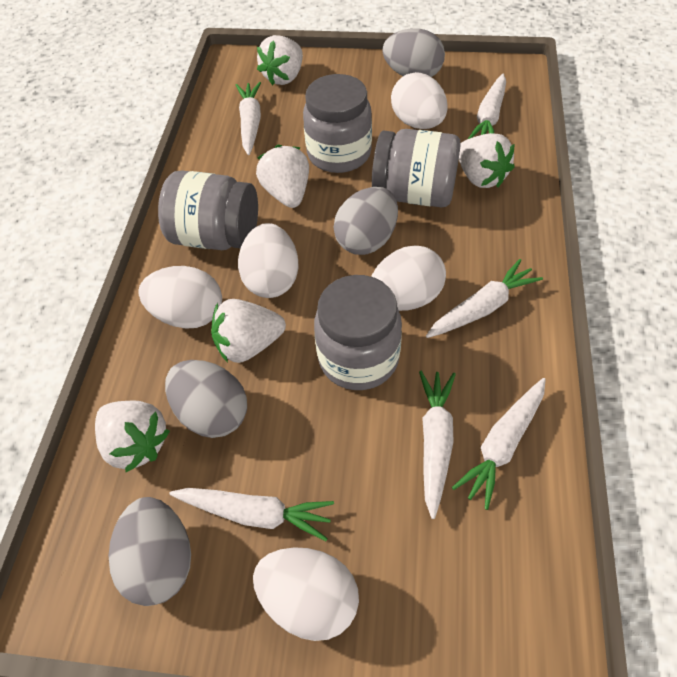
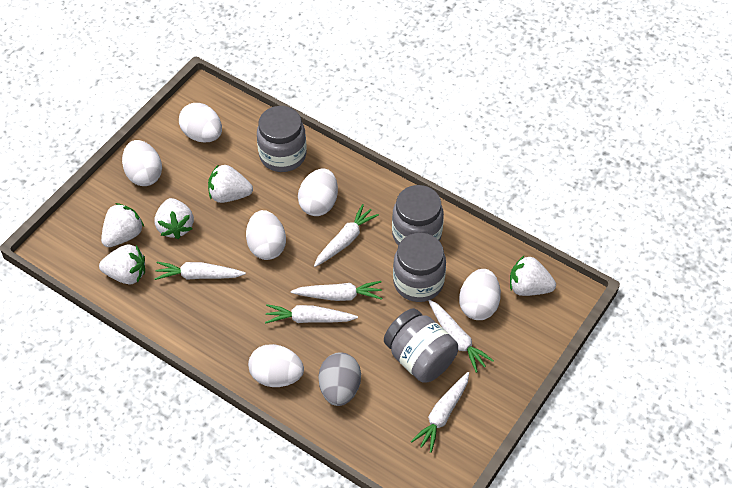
grey egg: [109,497,191,606] [165,360,247,438] [334,187,398,255] [382,28,445,77] = 4 -> [319,352,361,406] = 1
white egg: [138,266,222,328] [238,223,299,298] [253,547,359,641] [371,246,446,311] [391,72,448,129] = 5 -> [122,140,162,186] [179,103,222,142] [246,210,286,260] [248,344,304,387] [298,168,338,216] [459,269,501,320] = 6

